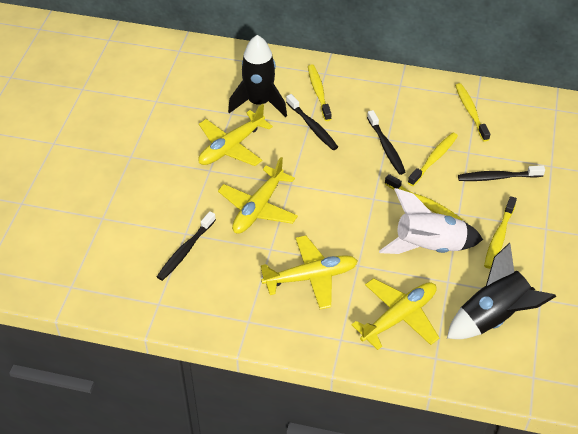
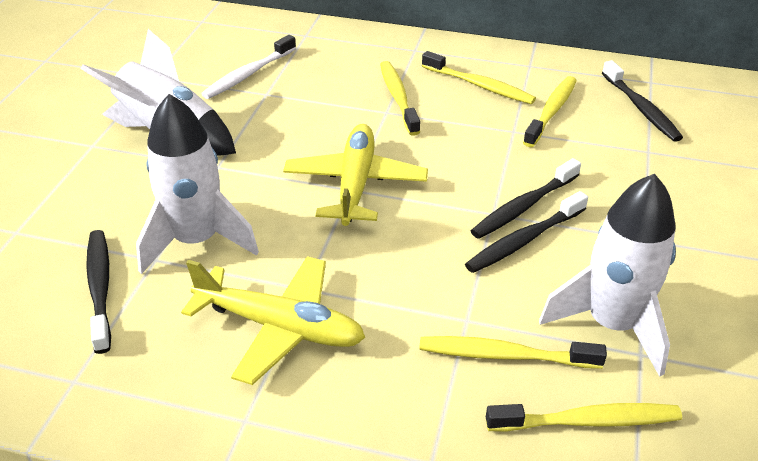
black rocket: [228,35,287,117] [447,243,556,339] = 2 -> none = 0
white rocket: [379,188,483,254] = 1 -> [81,29,236,155] [136,94,259,274] [539,174,676,377] = 3
white toothbrush: none = 0 -> [201,35,296,99] = 1
yellow plane: [198,104,273,166] [218,157,298,234] [261,236,358,310] [351,278,439,350] = 4 -> [181,256,365,385] [283,124,428,226] = 2

